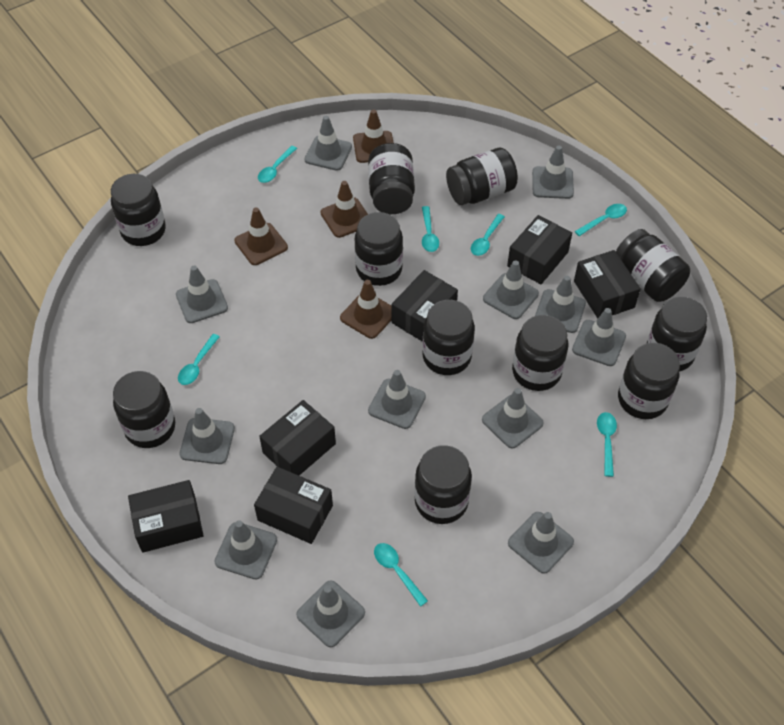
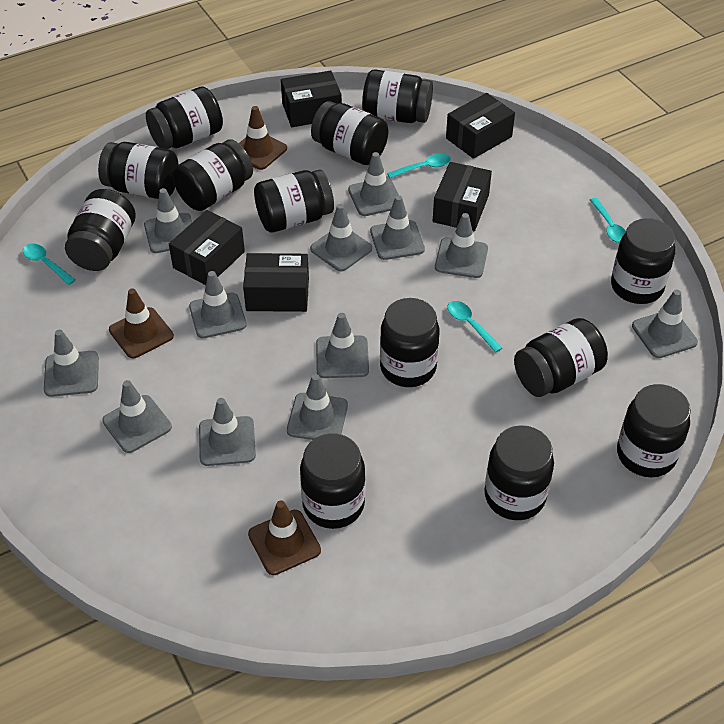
black box: [128,480,204,553] [254,467,333,544] [259,400,336,475] [392,270,458,342] [507,215,572,284] [574,250,641,318] = 6 -> [169,210,245,285] [243,253,309,312] [281,71,342,127] [433,162,492,232] [446,93,515,159] = 5
black jar: [111,174,166,246] [113,371,175,448] [355,212,403,286] [368,143,415,214] [414,445,472,524] [422,300,475,375] [446,148,518,205] [512,315,568,391] [616,229,690,302] [618,343,680,419] [647,297,707,372] = 11 -> [65,189,136,271] [98,142,179,199] [146,86,223,149] [173,139,253,211] [254,169,334,232] [300,433,365,529] [311,101,388,165] [362,69,433,123] [380,298,440,387] [484,425,554,520] [514,318,608,397] [611,218,676,304] [617,384,691,477] = 13
brown traffic cone: [234,208,288,265] [321,181,368,238] [340,280,392,339] [353,109,393,163] = 4 -> [109,288,174,358] [239,106,287,170] [248,500,321,575] = 3
turquoise spoon: [178,334,220,385] [258,146,297,183] [374,543,428,607] [422,206,439,252] [471,214,505,256] [575,204,627,236] [597,412,617,477] = 7 -> [23,243,75,285] [387,154,451,178] [447,301,502,353] [590,198,626,243] = 4

